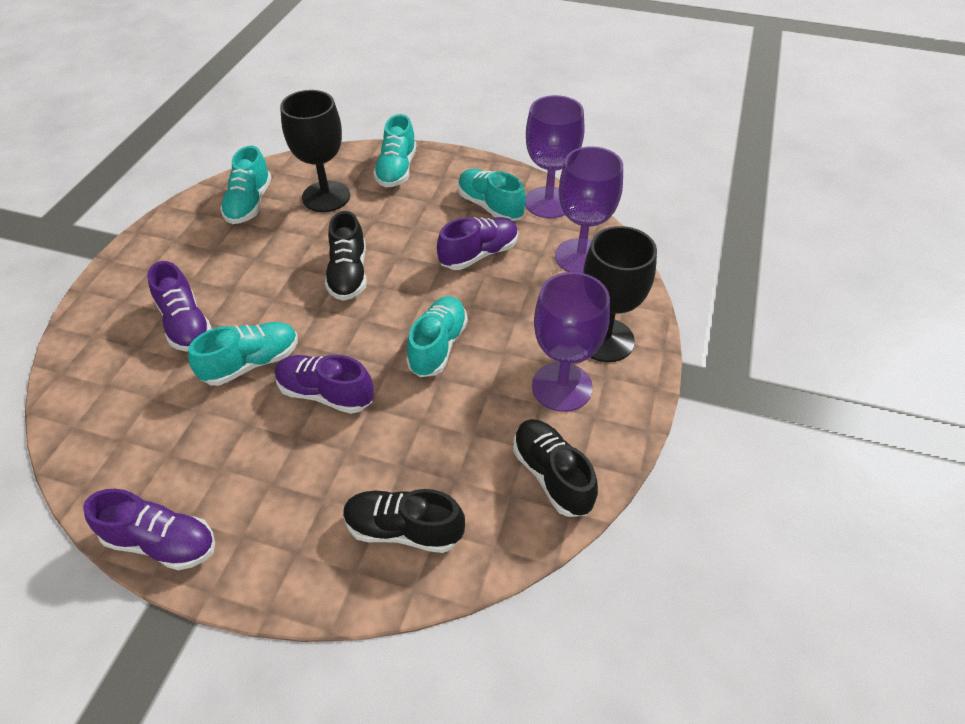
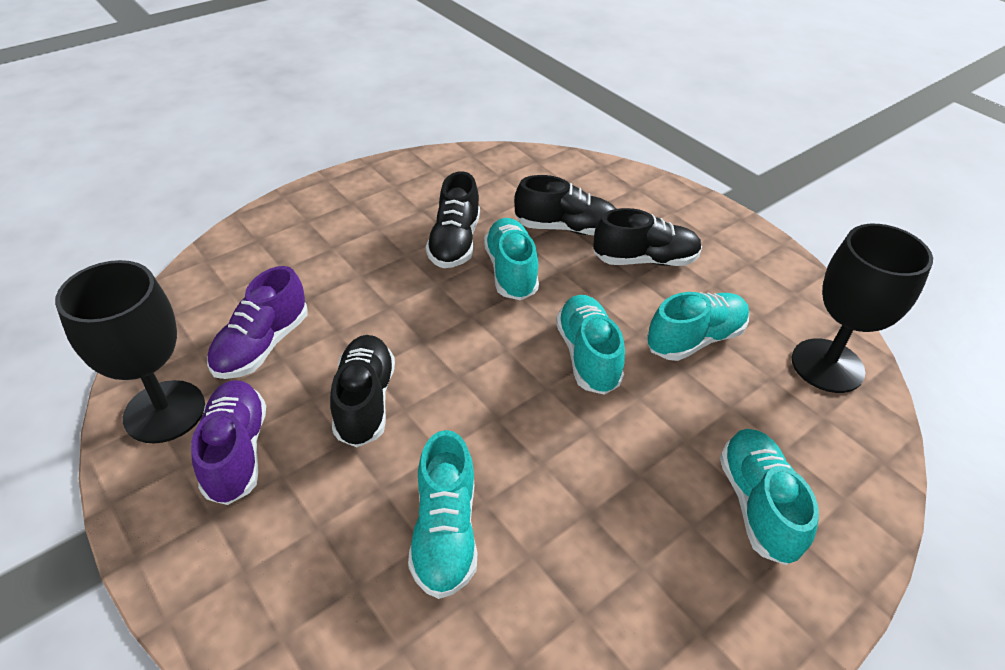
black shoe: [325,211,367,301] [343,489,465,553] [513,419,598,517] = 3 -> [330,335,395,447] [426,171,480,268] [514,175,616,235] [593,208,702,266] = 4
purple goblet: [525,95,584,218] [532,272,610,412] [555,146,623,273] = 3 -> none = 0
purple shoe: [83,489,215,570] [147,261,212,352] [275,355,374,414] [437,217,518,270] = 4 -> [191,380,266,505] [207,266,308,379] = 2

